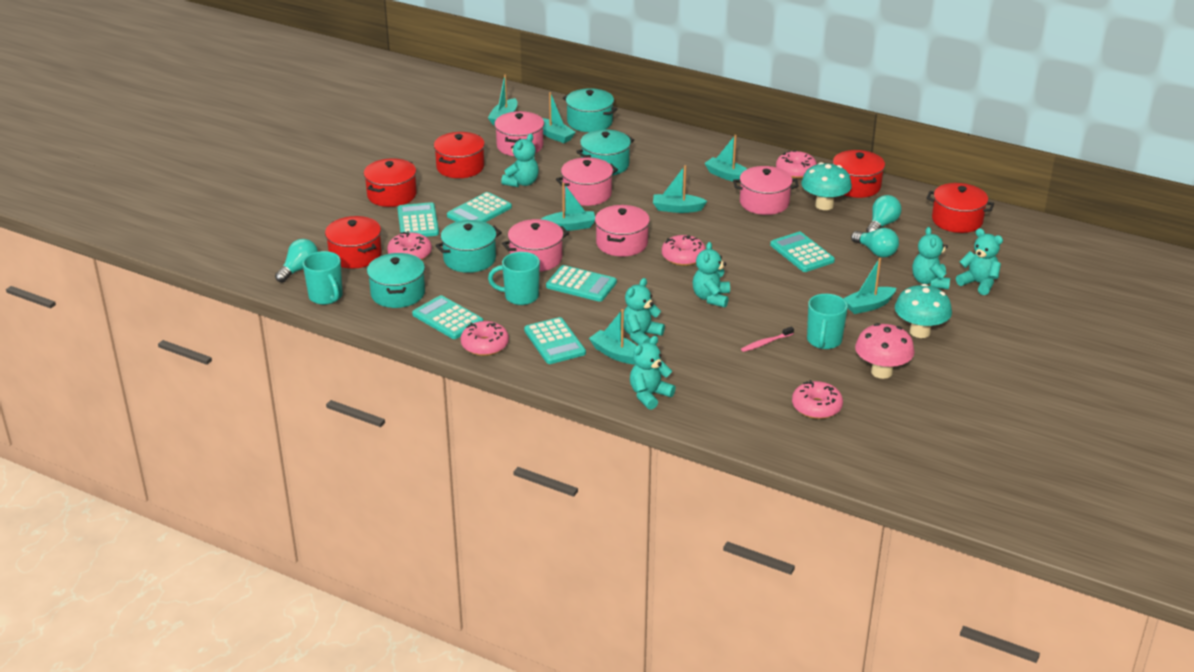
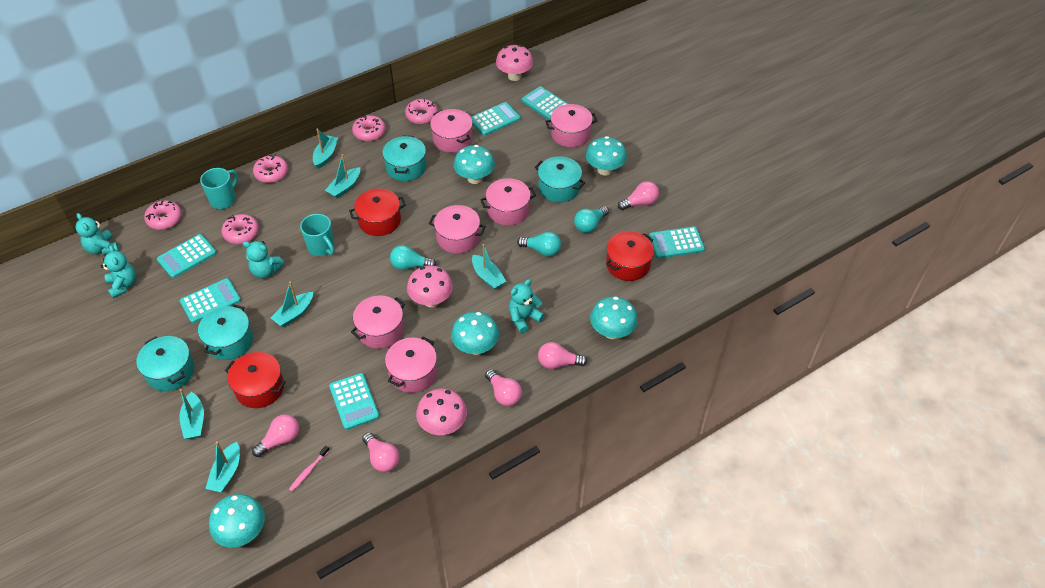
pink light bulb: none = 0 -> [252,414,299,457] [362,432,400,472] [485,369,522,406] [538,342,587,369] [618,181,659,210] = 5
pink mushroom: [855,323,915,379] = 1 -> [407,266,453,307] [416,388,467,435] [496,45,533,81] = 3
pink pot: [494,111,544,156] [502,219,569,272] [556,157,618,206] [595,205,650,256] [733,166,799,215] = 5 -> [351,295,405,349] [385,336,437,393] [429,205,486,254] [430,109,473,153] [480,178,536,226] [545,104,597,147] = 6
red pot: [325,216,382,269] [364,158,417,207] [434,132,485,178] [833,150,885,198] [927,183,994,233] = 5 -> [225,352,286,408] [349,188,406,236] [606,231,654,281] = 3
turquoise boat: [488,75,517,125] [541,183,595,231] [542,92,576,143] [589,309,636,365] [653,165,707,213] [704,135,747,183] [843,258,896,314] = 7 -> [179,389,204,439] [205,441,240,492] [271,281,313,327] [313,129,338,169] [325,154,360,198] [472,244,506,290] = 6
turquoise mug: [303,251,343,305] [488,252,540,305] [807,294,848,349] = 3 -> [200,168,238,209] [300,214,335,256] = 2
turquoise mushroom: [801,162,852,210] [895,284,952,338] = 2 -> [209,494,265,547] [451,312,499,355] [454,145,495,184] [586,136,627,175] [590,297,638,339] = 5
turquoise teddy bear: [501,134,539,187] [624,278,665,345] [630,336,676,410] [693,242,730,307] [912,227,950,289] [956,228,1003,295] = 6 -> [75,213,119,255] [101,245,136,298] [243,241,284,279] [509,279,545,333] = 4

